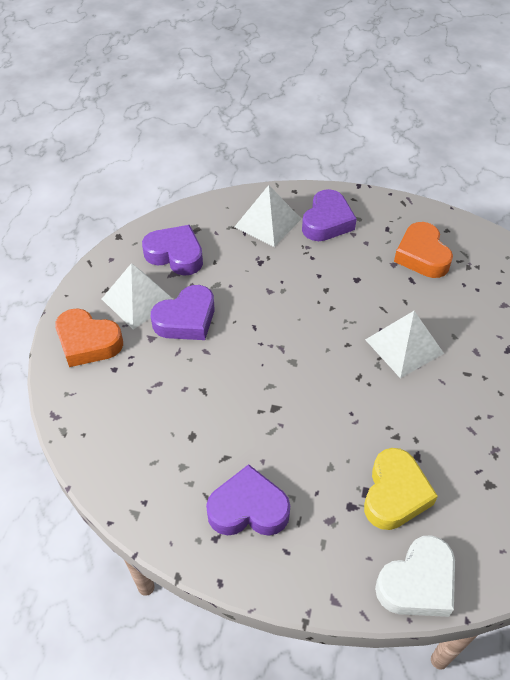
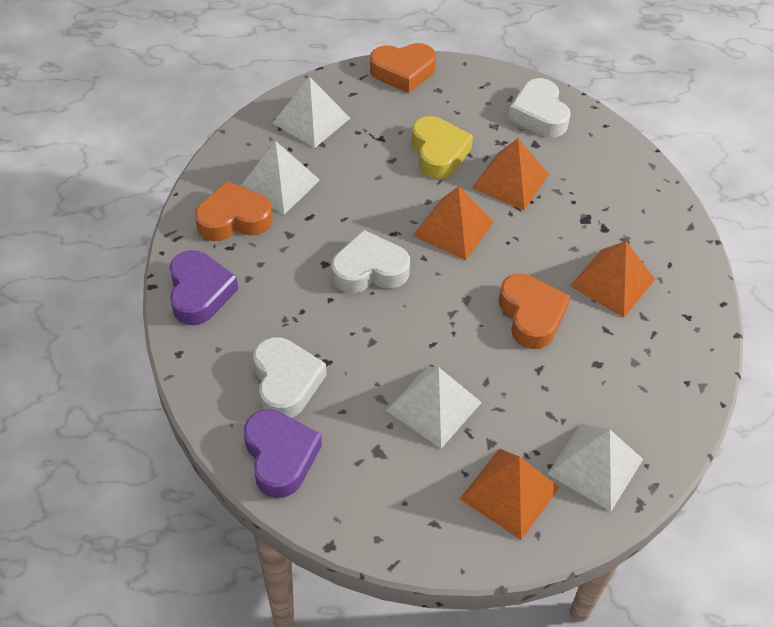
orange heart: [55,308,123,367] [394,222,453,278] = 2 -> [195,181,273,241] [370,43,436,93] [499,273,571,349] = 3
orange pyramid: none = 0 -> [413,186,494,260] [460,448,560,540] [472,138,549,210] [570,241,655,317] = 4
purple heart: [142,225,203,276] [151,285,214,340] [206,464,290,536] [302,189,357,241] = 4 -> [170,250,238,325] [244,409,322,498] = 2
white heart: [375,535,455,617] = 1 -> [253,337,326,418] [332,230,410,293] [508,78,571,137] = 3
white pyramid: [102,263,174,329] [235,185,301,247] [365,311,444,378] = 3 -> [241,141,320,215] [272,77,350,148] [386,366,482,448] [547,424,643,512] = 4

